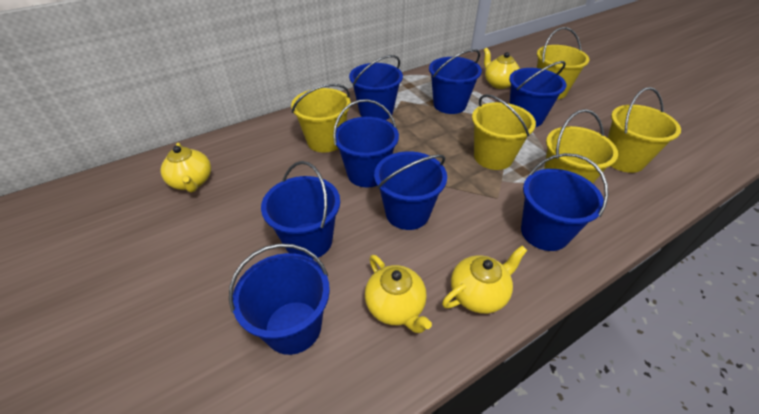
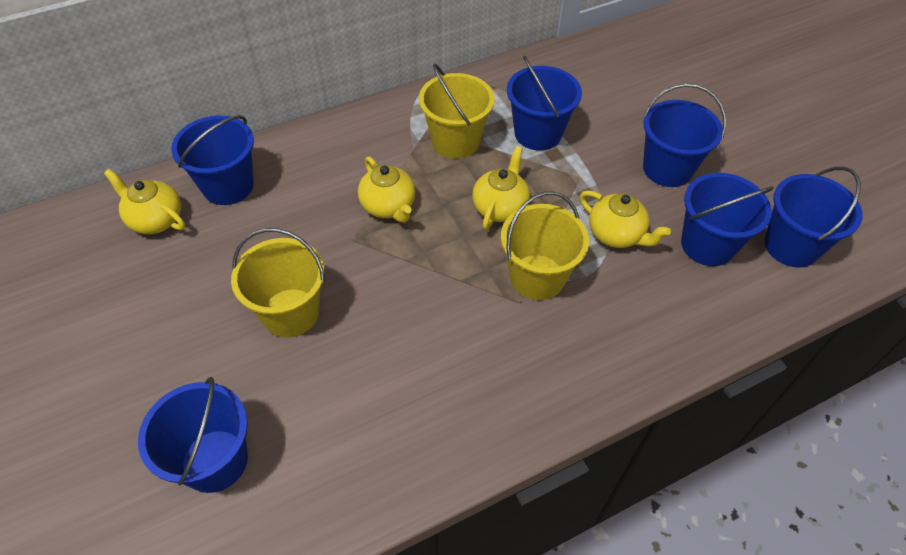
blue bucket: [229,243,330,355] [261,161,340,259] [333,99,399,187] [349,55,403,120] [374,151,447,230] [429,49,482,114] [509,61,566,127] [521,153,608,251] = 8 -> [138,377,248,493] [171,115,254,205] [507,56,582,151] [643,84,726,187] [681,173,774,266] [764,167,863,268] = 6
yellow bucket: [291,84,351,153] [472,94,536,170] [537,27,590,99] [544,109,618,183] [608,87,681,173] = 5 -> [231,228,325,337] [419,64,495,159] [501,191,589,300] = 3

